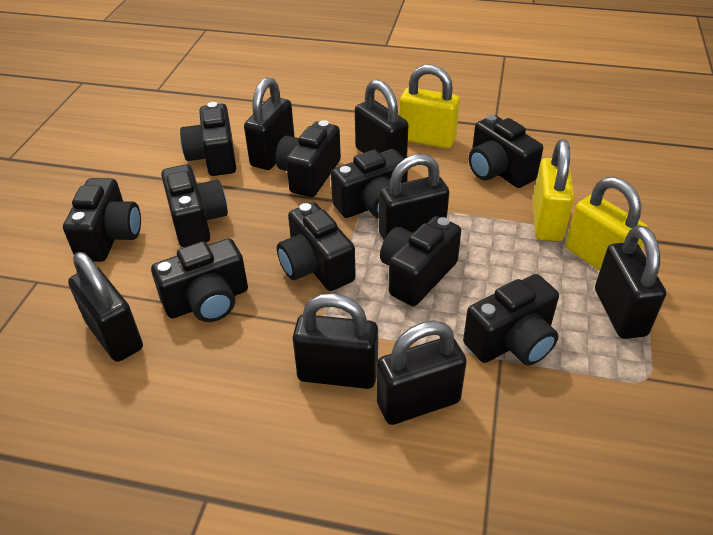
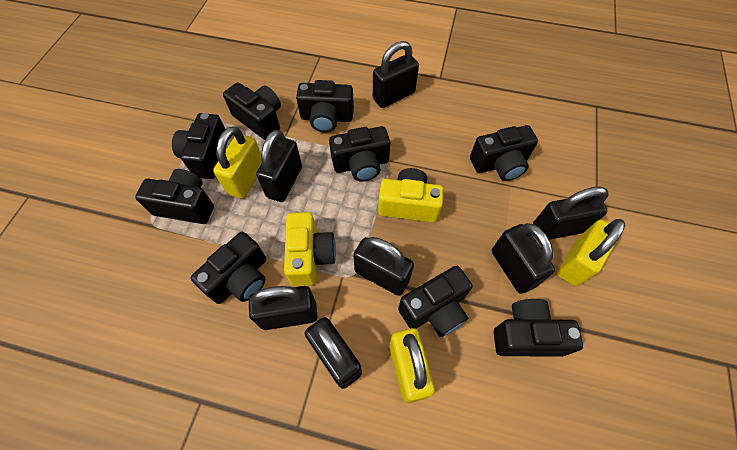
black camera: [63,178,141,262] [151,238,248,322] [161,164,228,247] [180,102,236,176] [275,120,341,197] [277,202,356,291] [331,149,408,219] [380,216,461,306] [463,274,559,365] [469,115,543,188] = 10 -> [135,169,214,224] [172,113,225,179] [191,232,266,304] [223,82,281,140] [296,80,354,132] [329,126,390,181] [398,266,473,337] [470,125,538,181] [494,299,583,357] = 9
yellow camera: none = 0 -> [284,212,336,286] [378,168,444,223] = 2

